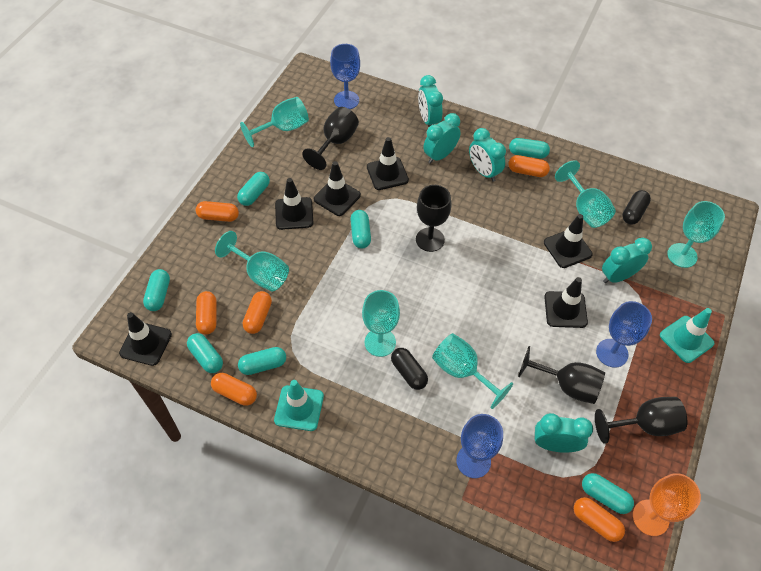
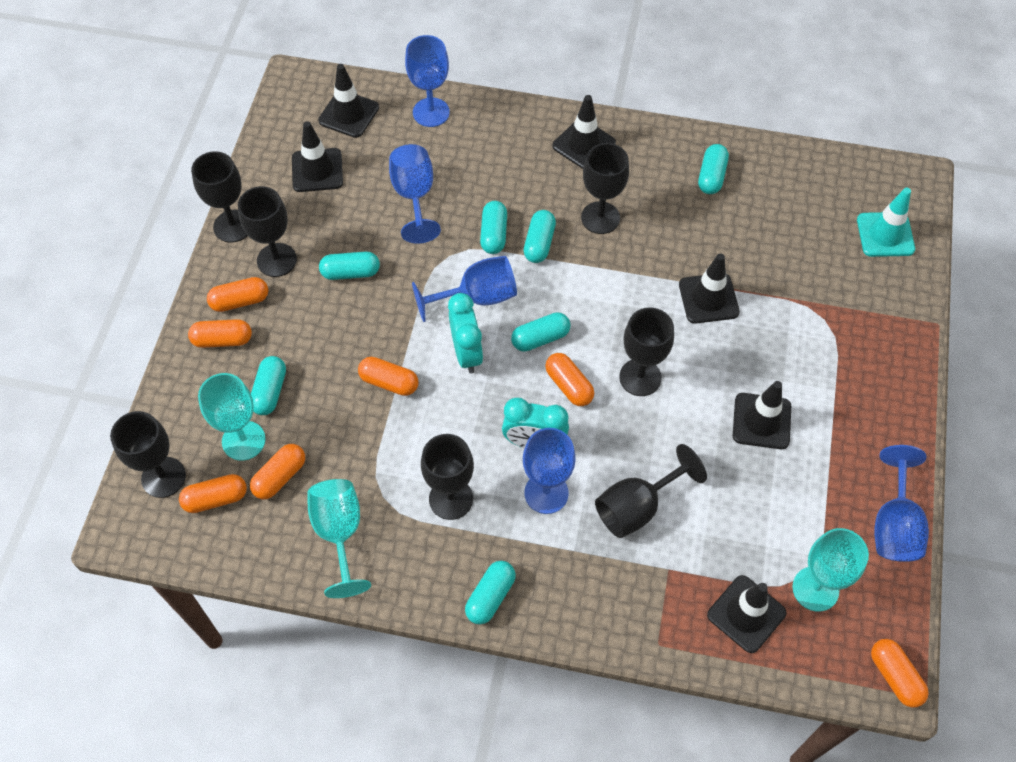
black capsule: [391,348,428,390] [622,190,651,225] = 2 -> none = 0
black goblet: [302,107,359,170] [416,185,451,252] [518,346,605,404] [595,397,687,444] = 4 -> [110,411,186,498] [191,151,248,243] [238,186,297,277] [421,434,474,520] [581,143,629,234] [595,444,707,538] [619,307,674,396] = 7
blue goblet: [330,44,360,109] [457,414,503,478] [596,301,652,368] = 3 -> [389,144,441,244] [405,35,450,127] [412,256,517,322] [523,428,576,514] [874,445,929,562] = 5
orange capsule: [196,201,239,222] [196,291,217,335] [211,373,257,406] [243,291,272,334] [508,155,550,177] [574,497,625,542] = 6 -> [179,474,247,513] [188,319,252,348] [207,277,268,312] [250,444,305,499] [358,357,418,396] [545,353,594,406] [871,639,929,708] = 7
orange goblet: [633,473,701,536] = 1 -> none = 0
turquoise clock: [418,75,443,125] [423,113,460,164] [469,128,506,182] [535,413,593,453] [602,238,652,283] = 5 -> [448,293,483,374] [502,398,569,448] = 2
turquoise goblet: [215,231,289,291] [240,97,309,147] [362,290,400,357] [432,333,513,409] [555,160,616,228] [667,201,725,268] = 6 -> [198,373,266,461] [308,479,371,598] [793,528,869,612] = 3
turquoise traffic cone: [274,380,324,431] [660,308,714,363] = 2 -> [857,188,915,257] = 1

